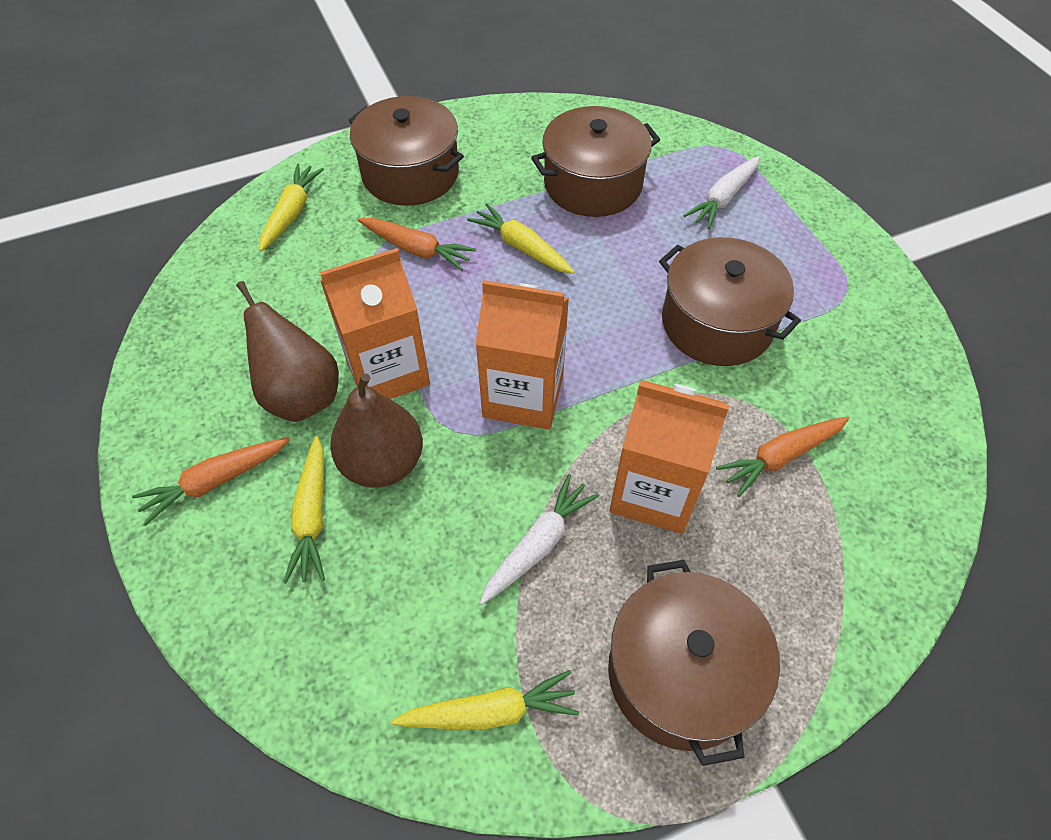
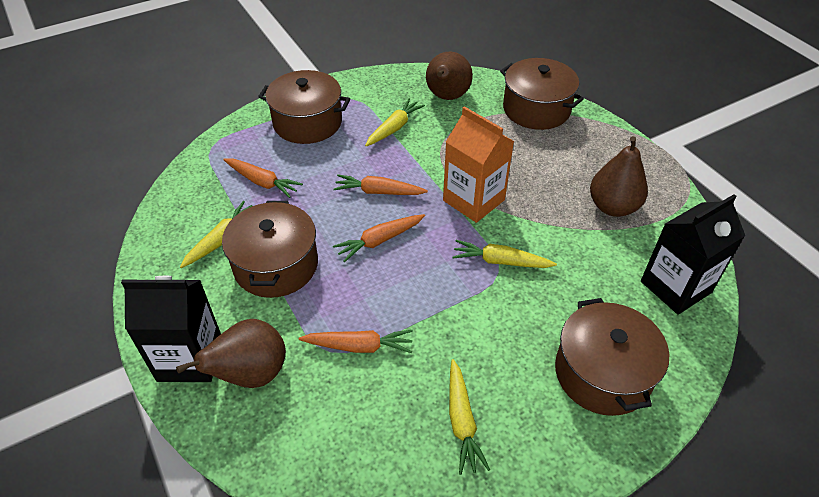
black carton: none = 0 -> [121,276,221,382] [641,194,745,315] = 2
brown pear: [236,281,339,422] [330,373,423,488] = 2 -> [176,319,286,388] [426,52,473,100] [590,136,648,217] = 3
orange carrot: [132,437,290,526] [358,218,476,271] [716,416,849,497] = 3 -> [223,159,303,198] [299,330,413,353] [333,174,428,195] [333,214,425,262] = 4
orange carton: [320,248,430,399] [475,280,569,430] [610,380,729,534] = 3 -> [443,106,514,223] = 1
white carrot: [480,474,599,605] [683,156,760,229] = 2 -> none = 0

